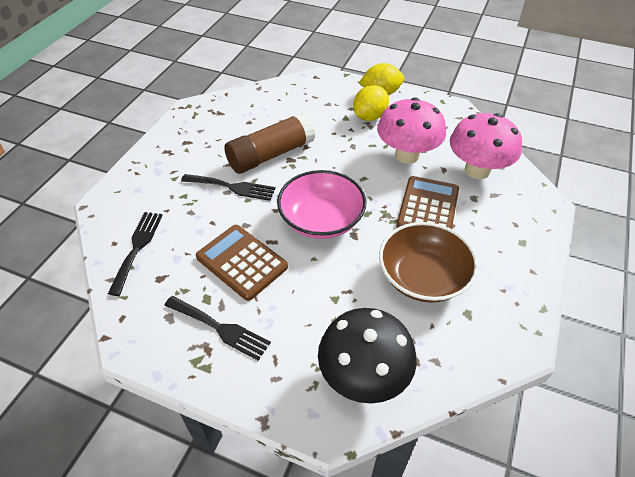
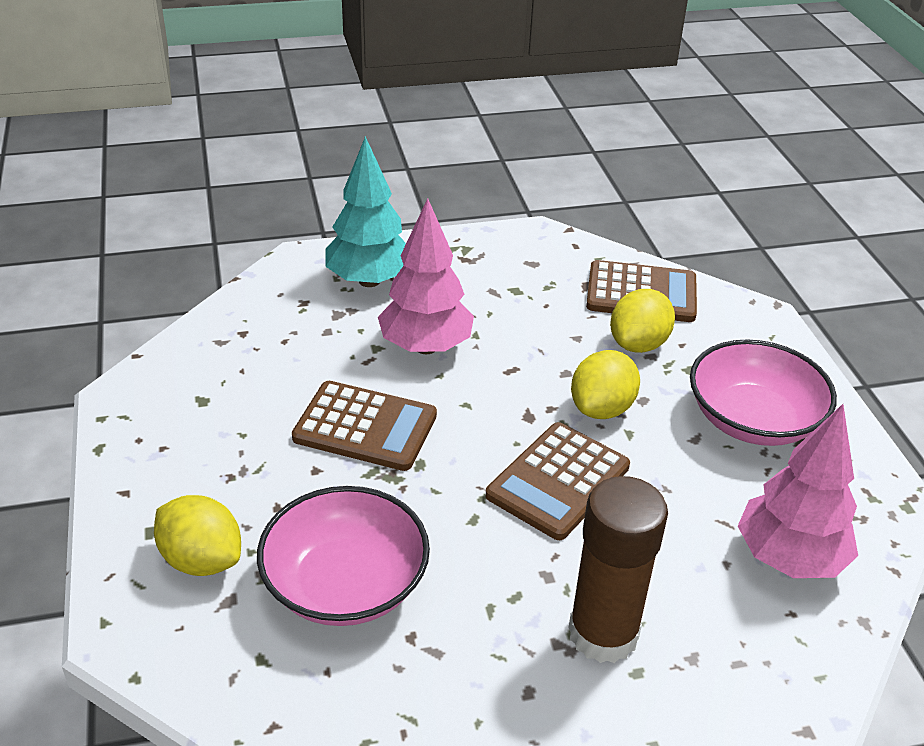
black fork: [108,212,163,296] [164,296,271,361] [181,174,275,201] = 3 -> none = 0
black mushroom: [318,308,417,404] = 1 -> none = 0
brown bowl: [379,222,478,303] = 1 -> none = 0
brown calculator: [196,225,288,301] [396,176,459,229] = 2 -> [292,381,437,471] [486,422,630,540] [586,260,697,322] = 3
pink bowl: [277,170,366,239] = 1 -> [257,486,430,626] [690,339,837,446] = 2
pink mushroom: [377,97,446,164] [450,113,522,179] = 2 -> none = 0
pink tree: none = 0 -> [378,198,474,354] [738,404,858,578] = 2
turquoise tree: none = 0 -> [326,136,406,287] = 1
yellow lemon: [353,85,389,121] [359,63,404,95] = 2 -> [154,495,241,576] [571,350,640,419] [610,289,675,353] = 3

